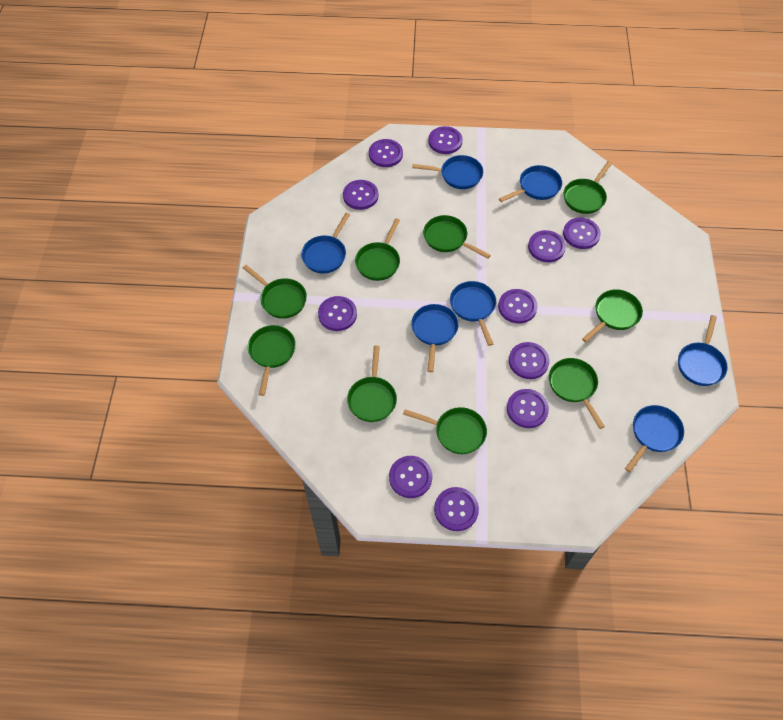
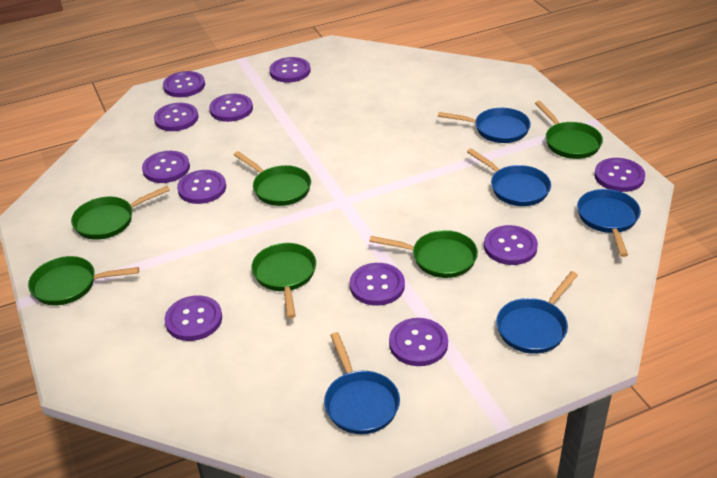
blue pan: [301,213,350,273] [411,304,459,372] [412,155,483,189] [450,281,496,346] [499,165,562,202] [625,405,684,473] [678,315,728,386] = 7 -> [324,332,400,434] [438,108,531,143] [467,148,551,206] [496,271,578,354] [577,189,641,257] = 5
green pan: [243,265,307,319] [248,325,296,396] [347,346,397,422] [355,218,400,281] [403,407,487,454] [423,215,491,259] [549,358,605,429] [564,161,613,214] [582,289,643,342] = 9 -> [28,256,139,305] [71,186,170,240] [234,151,311,206] [252,243,316,318] [369,230,478,278] [535,101,603,159] = 6

